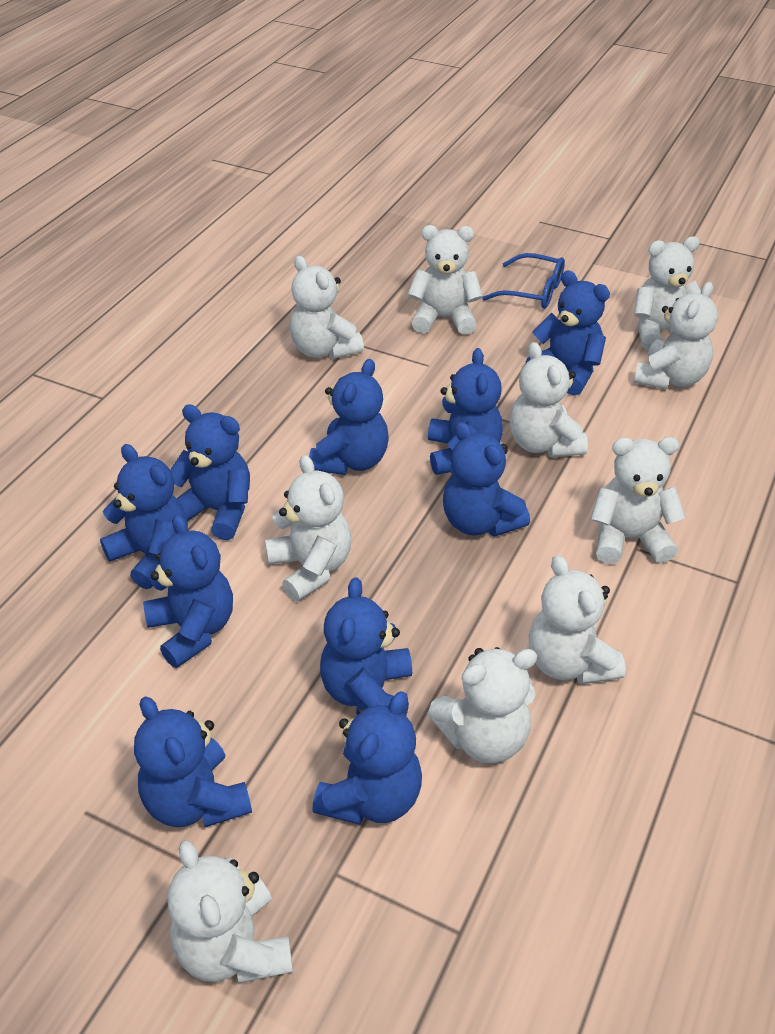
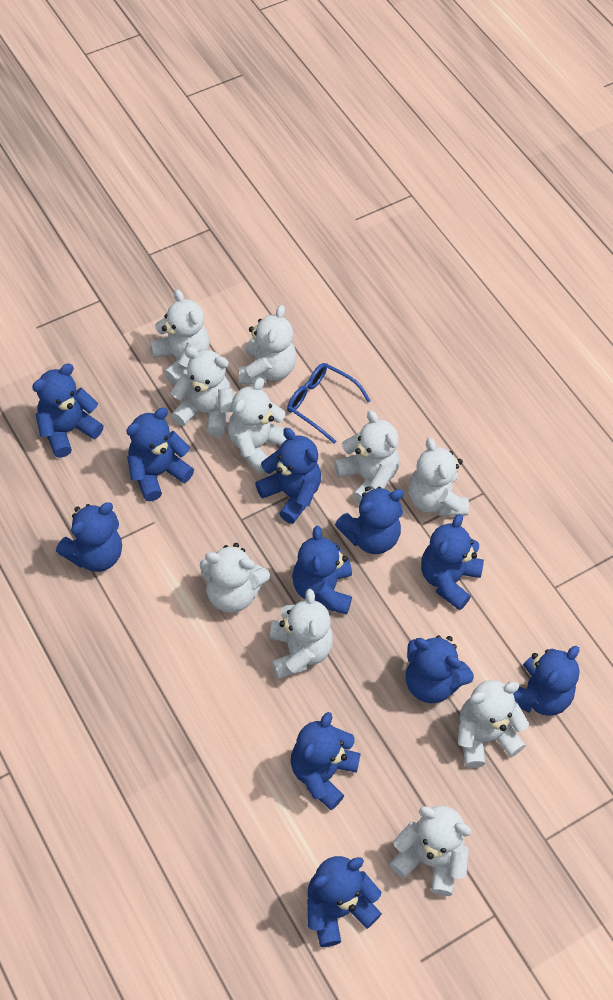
blue teddy bear: [100,444,188,589] [134,696,252,827] [143,514,233,668] [170,404,250,540] [309,359,388,475] [312,691,422,825] [320,577,412,715] [428,348,503,475] [443,422,530,537] [526,271,610,395] = 10 -> [32,363,104,458] [56,502,122,572] [126,408,194,501] [255,428,321,524] [291,712,361,810] [292,526,352,615] [307,856,382,947] [335,487,404,554] [406,635,474,703] [421,514,484,610] [508,646,580,716] = 11

